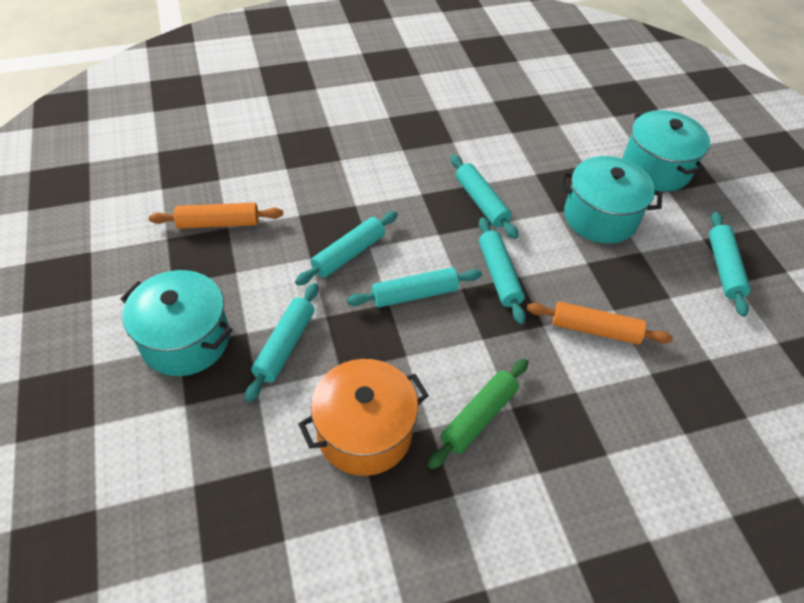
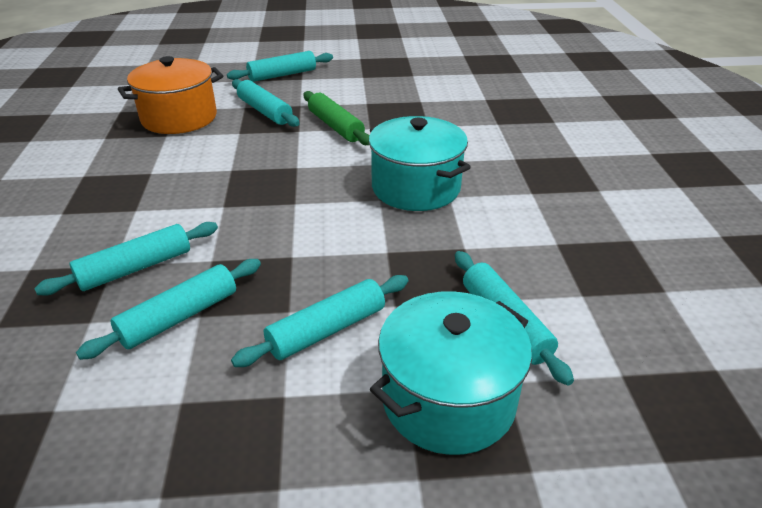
orange rolling pin: [149,203,283,229] [527,302,673,345] = 2 -> none = 0
turquoise pot: [120,270,232,376] [560,156,662,244] [622,110,710,192] = 3 -> [369,116,471,211] [370,291,532,455] = 2

